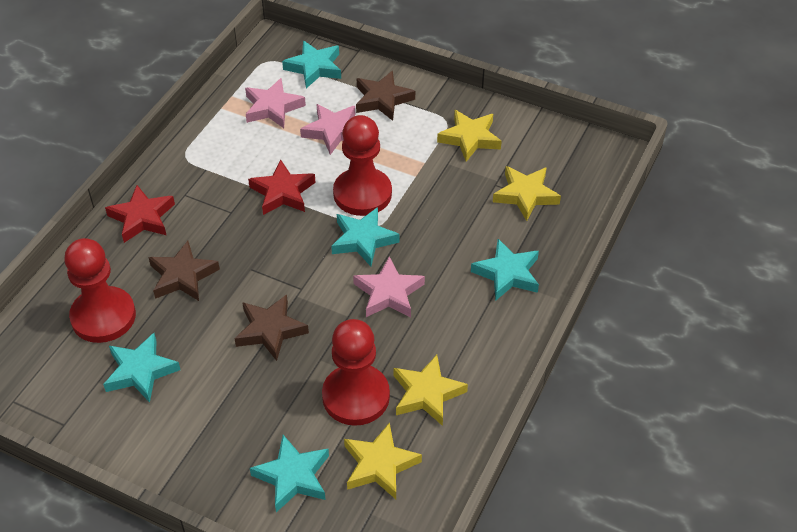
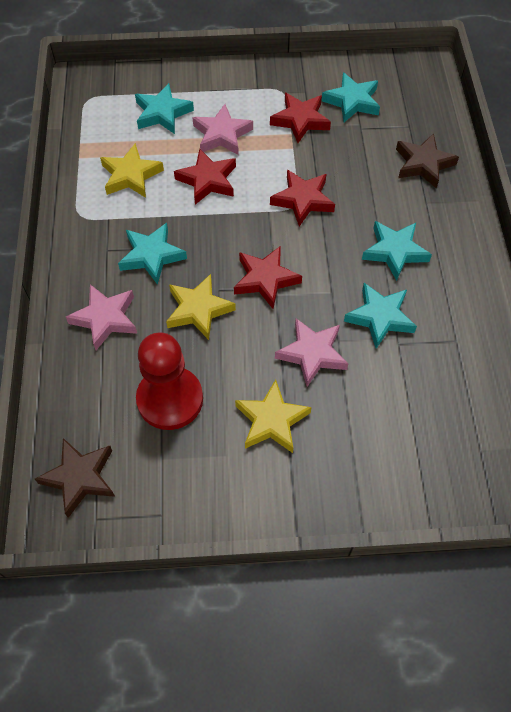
brown star: [148,241,220,301] [235,295,309,361] [356,71,415,121] = 3 -> [35,438,115,518] [396,133,459,188] = 2
red pawn: [64,238,136,343] [322,319,390,426] [333,115,392,216] = 3 -> [136,332,203,430] = 1
red star: [105,185,175,243] [248,160,316,215] = 2 -> [174,149,236,205] [234,246,302,309] [270,93,331,143] [270,170,335,226] = 4
yellow star: [344,422,422,499] [394,355,468,426] [437,110,502,162] [493,166,561,221] = 4 -> [100,143,164,198] [166,274,236,340] [235,380,312,453] = 3

